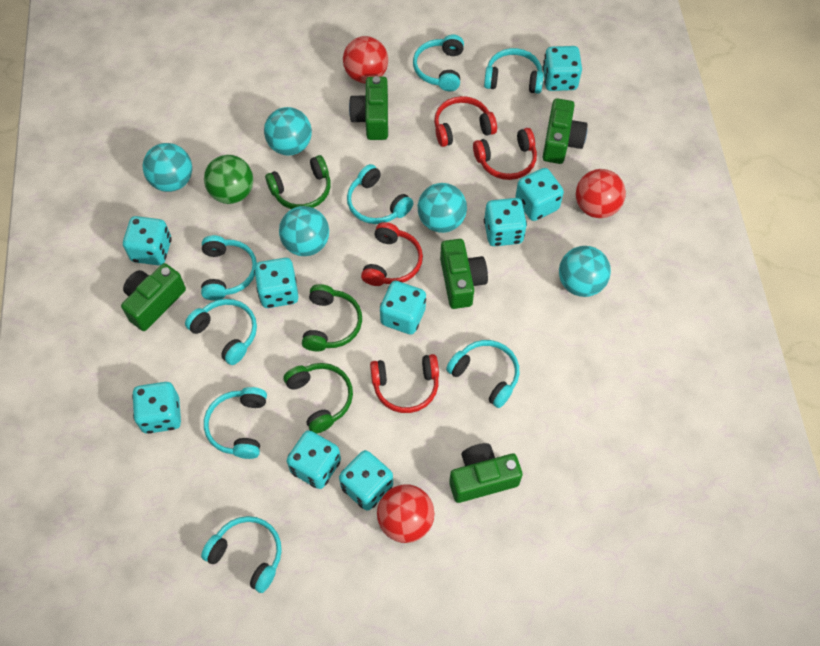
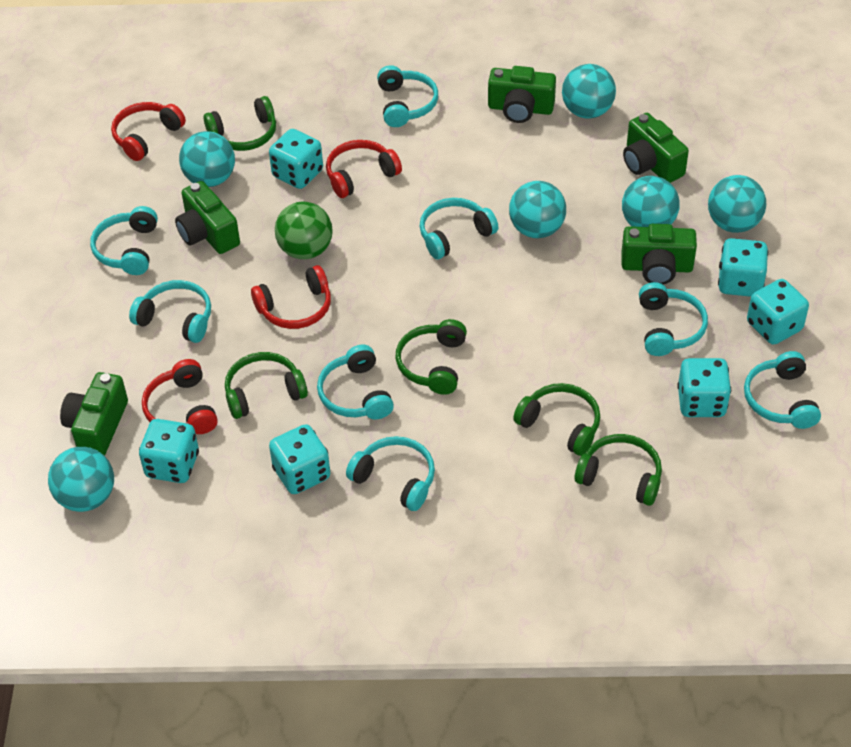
green headphones: [265,155,331,209] [284,363,353,434] [302,284,362,351] = 3 -> [204,96,276,151] [225,352,308,419] [396,319,467,395] [513,383,600,456] [575,434,662,506] = 5
red ball: [343,36,388,83] [377,484,434,543] [576,169,626,218] = 3 -> none = 0
turquoise ball: [143,143,192,192] [264,107,312,156] [279,206,329,256] [418,183,467,233] [559,246,611,297] = 5 -> [48,447,114,512] [179,131,235,187] [509,181,566,238] [562,64,616,119] [622,176,680,227] [708,175,766,233] = 6
turquoise dice: [123,216,172,265] [132,382,181,434] [254,258,299,308] [287,430,341,489] [339,450,393,510] [380,281,426,335] [484,198,527,246] [515,168,564,221] [542,46,582,91] = 9 -> [139,419,199,483] [269,129,323,189] [269,424,330,494] [677,358,731,417] [718,238,768,297] [747,279,809,345] = 6

